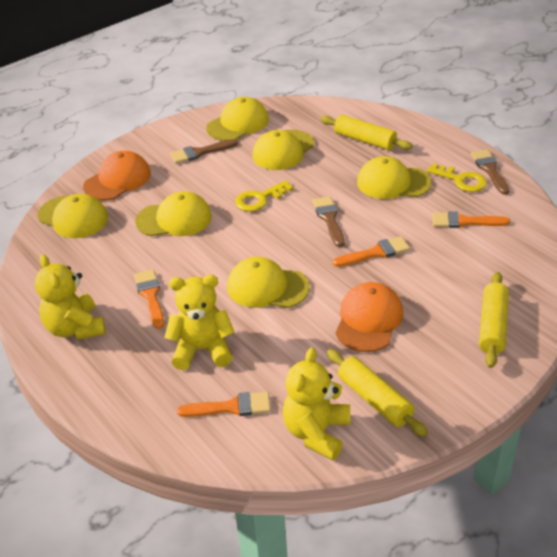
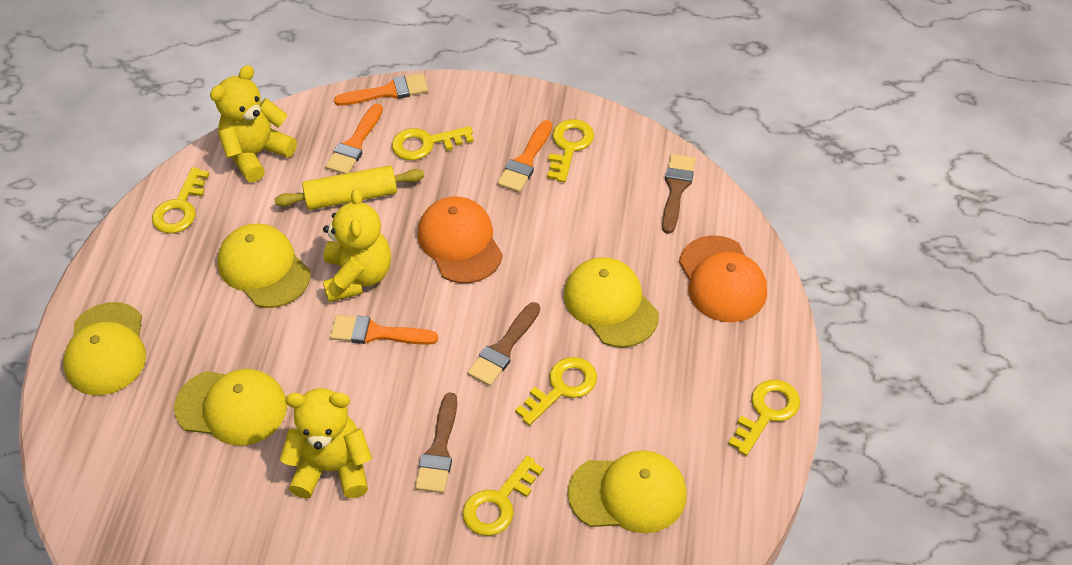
yellow cap: [38,194,108,238] [135,191,212,236] [206,97,269,141] [227,257,310,308] [252,130,314,170] [357,156,432,199] = 6 -> [63,302,146,395] [174,369,287,446] [217,224,310,308] [564,257,659,348] [567,450,687,533] = 5
yellow key: [235,181,293,212] [427,163,487,192] = 2 -> [152,167,209,234] [392,126,474,160] [463,456,544,536] [515,357,597,426] [547,119,594,182] [728,380,800,456] = 6
yellow rolling pin: [320,115,413,150] [327,349,428,437] [479,272,509,368] = 3 -> [274,165,424,210] = 1

